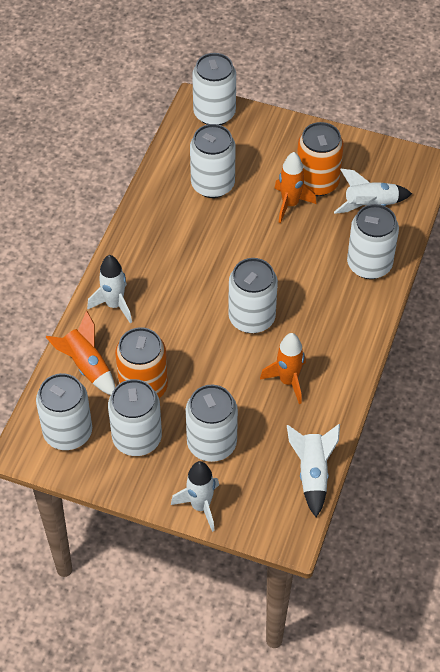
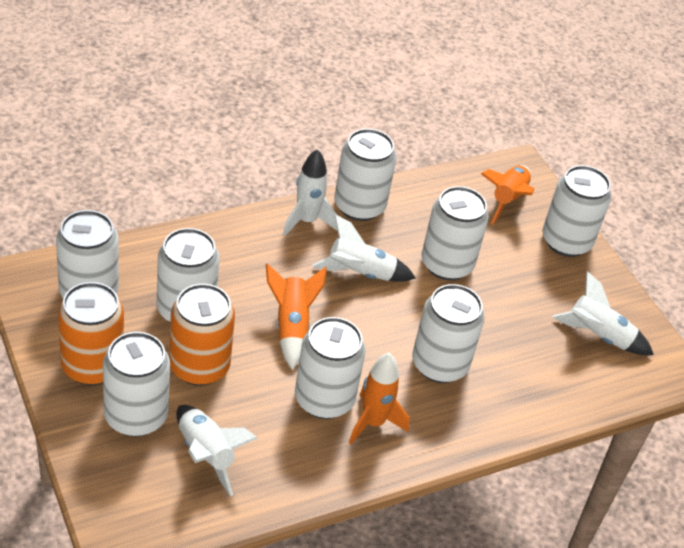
white can: [36,373,92,450] [108,379,162,456] [186,385,238,462] [190,124,236,198] [192,53,236,125] [228,258,278,333] [347,204,399,279] = 7 -> [56,210,119,298] [103,332,170,437] [157,228,220,323] [295,317,366,419] [334,129,396,221] [412,284,484,383] [421,186,489,281] [542,165,611,257] = 8

